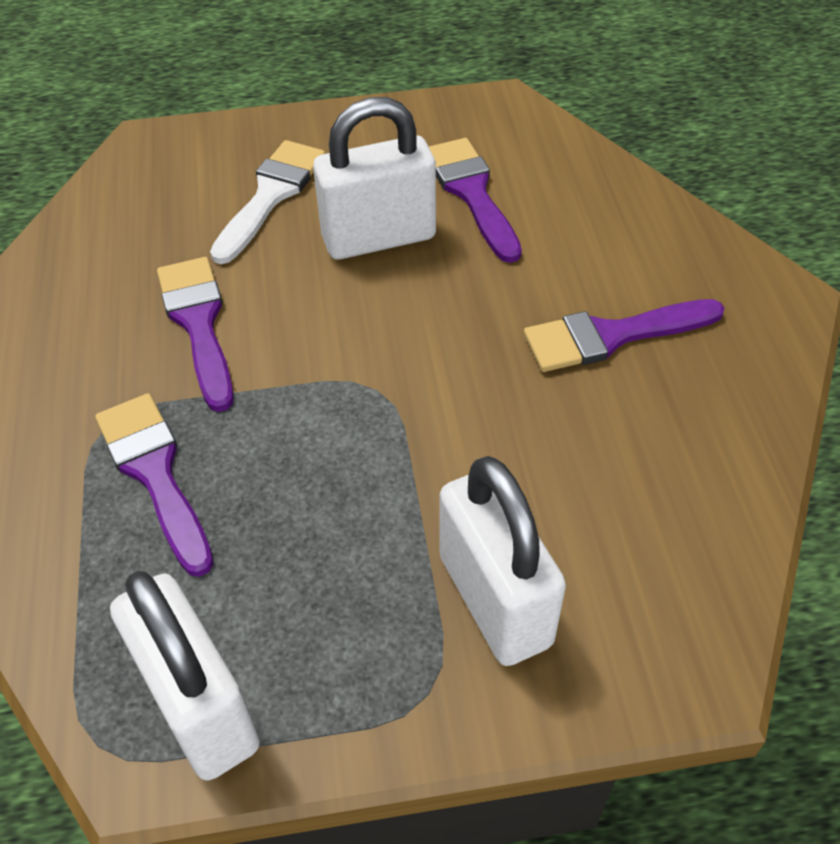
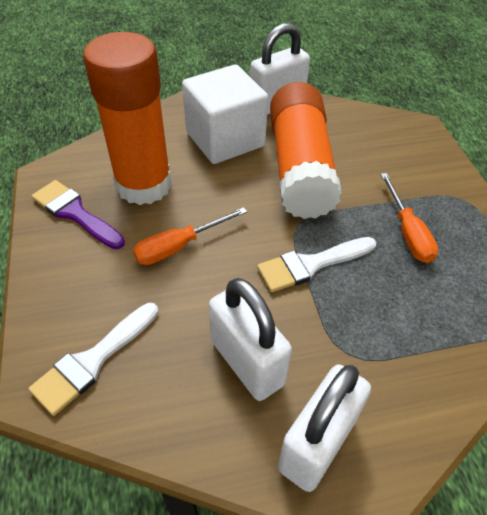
orange glue stick: none = 0 -> [83,32,172,205] [270,82,342,219] = 2
orange screwdriver: none = 0 -> [133,207,247,265] [380,173,438,263] = 2
purple brush: [95,393,213,577] [157,257,234,412] [429,138,522,263] [524,299,725,372] = 4 -> [31,180,125,249] = 1
white brush: [210,140,325,264] = 1 -> [29,303,158,416] [257,237,376,292] = 2
white cube: none = 0 -> [182,65,268,164] = 1

